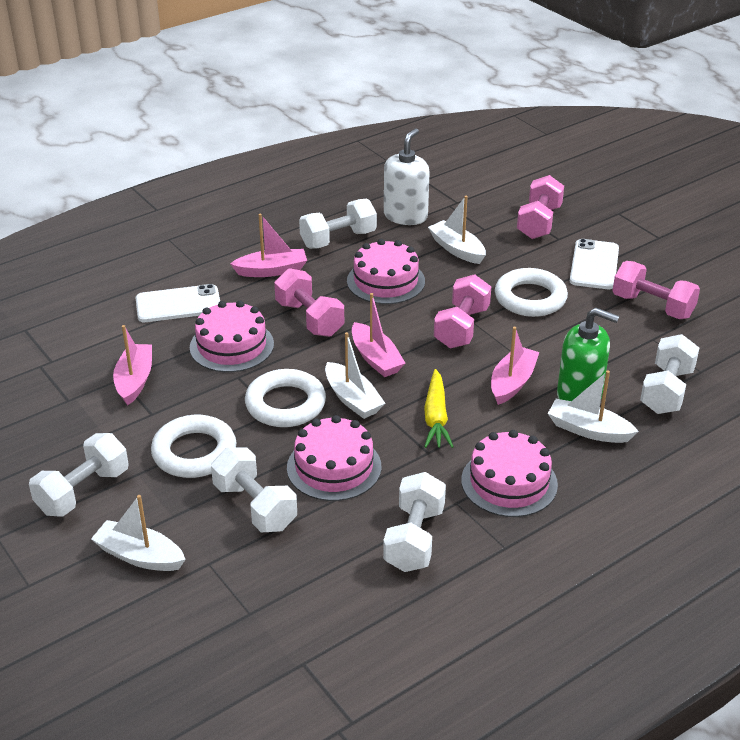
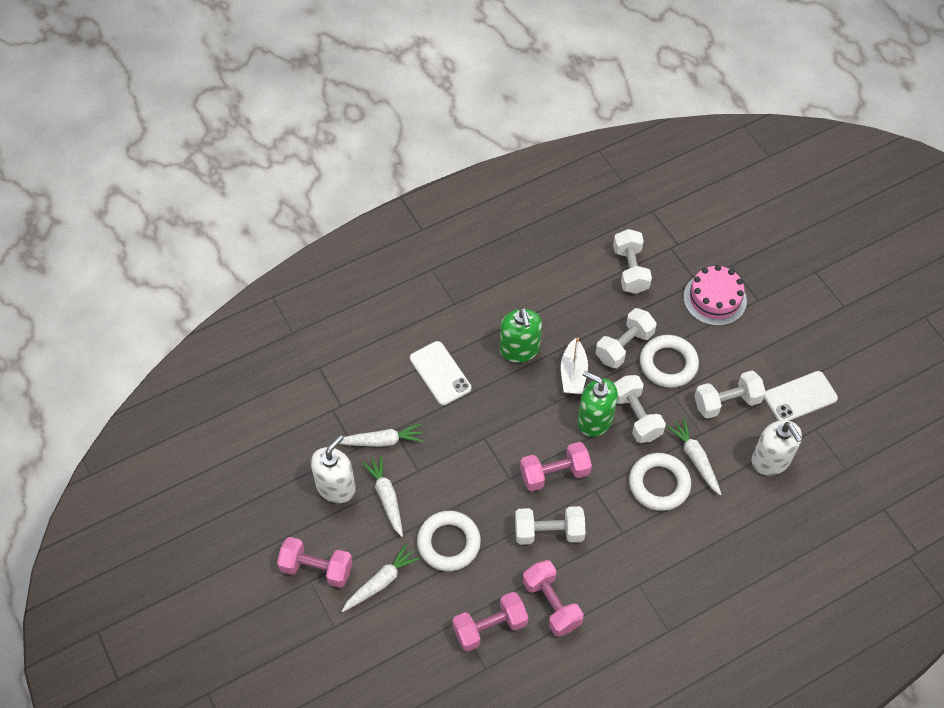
green soap dispenser: [557,308,619,401] = 1 -> [500,308,542,363] [578,371,618,437] = 2
pink boat: [113,325,152,405] [230,214,307,277] [352,293,405,377] [491,327,540,405] = 4 -> none = 0
pink cake: [190,301,274,372] [287,415,381,501] [347,239,425,304] [461,430,558,517] = 4 -> [683,265,747,326] = 1
white boat: [91,495,186,571] [325,332,385,419] [428,196,486,264] [548,370,639,443] = 4 -> [561,338,588,394] = 1
white carrot: none = 0 -> [339,424,423,447] [342,544,420,612] [362,455,403,537] [667,418,722,495] = 4
white soap dispenser: [384,128,430,225] = 1 -> [311,435,356,503] [752,420,802,475] = 2
yellow carrot: [424,369,453,448] = 1 -> none = 0

